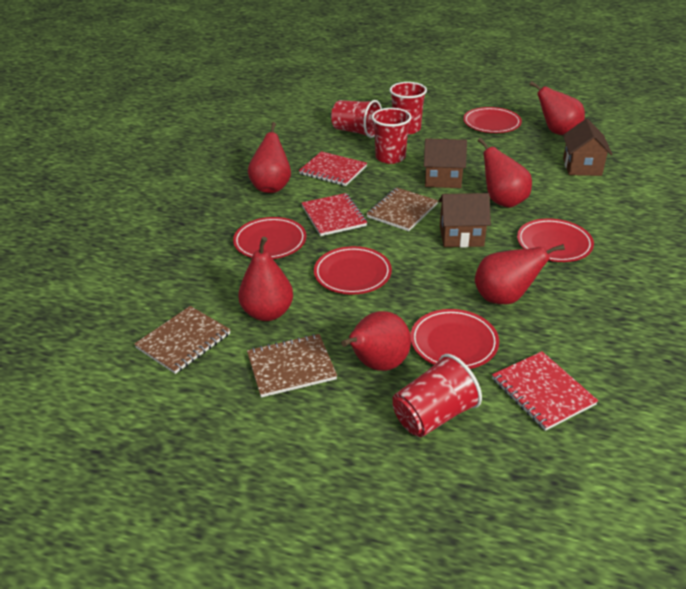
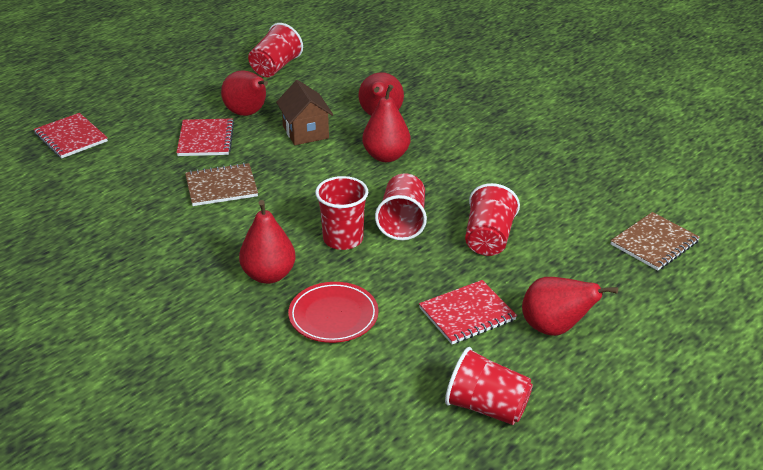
brown house: [424,138,467,188] [438,193,491,248] [563,118,612,176] = 3 -> [276,80,333,145] = 1
brown notebook: [134,306,230,374] [247,334,337,397] [366,188,438,231] = 3 -> [185,163,258,206] [610,212,700,271] = 2
red cup: [331,100,382,138] [371,108,412,164] [389,82,427,134] [393,354,482,437] = 4 -> [248,23,303,77] [315,176,368,250] [375,173,427,240] [445,347,533,425] [465,183,520,256] = 5
red pear: [238,237,293,321] [248,122,291,193] [341,311,411,371] [475,244,565,304] [478,138,532,208] [529,81,585,135] = 6 -> [221,70,268,116] [239,200,296,284] [358,72,404,116] [362,85,410,162] [522,277,618,336] = 5
red plate: [233,217,306,259] [314,246,392,294] [410,309,499,369] [463,107,522,133] [517,218,594,262] = 5 -> [288,282,379,343] = 1

